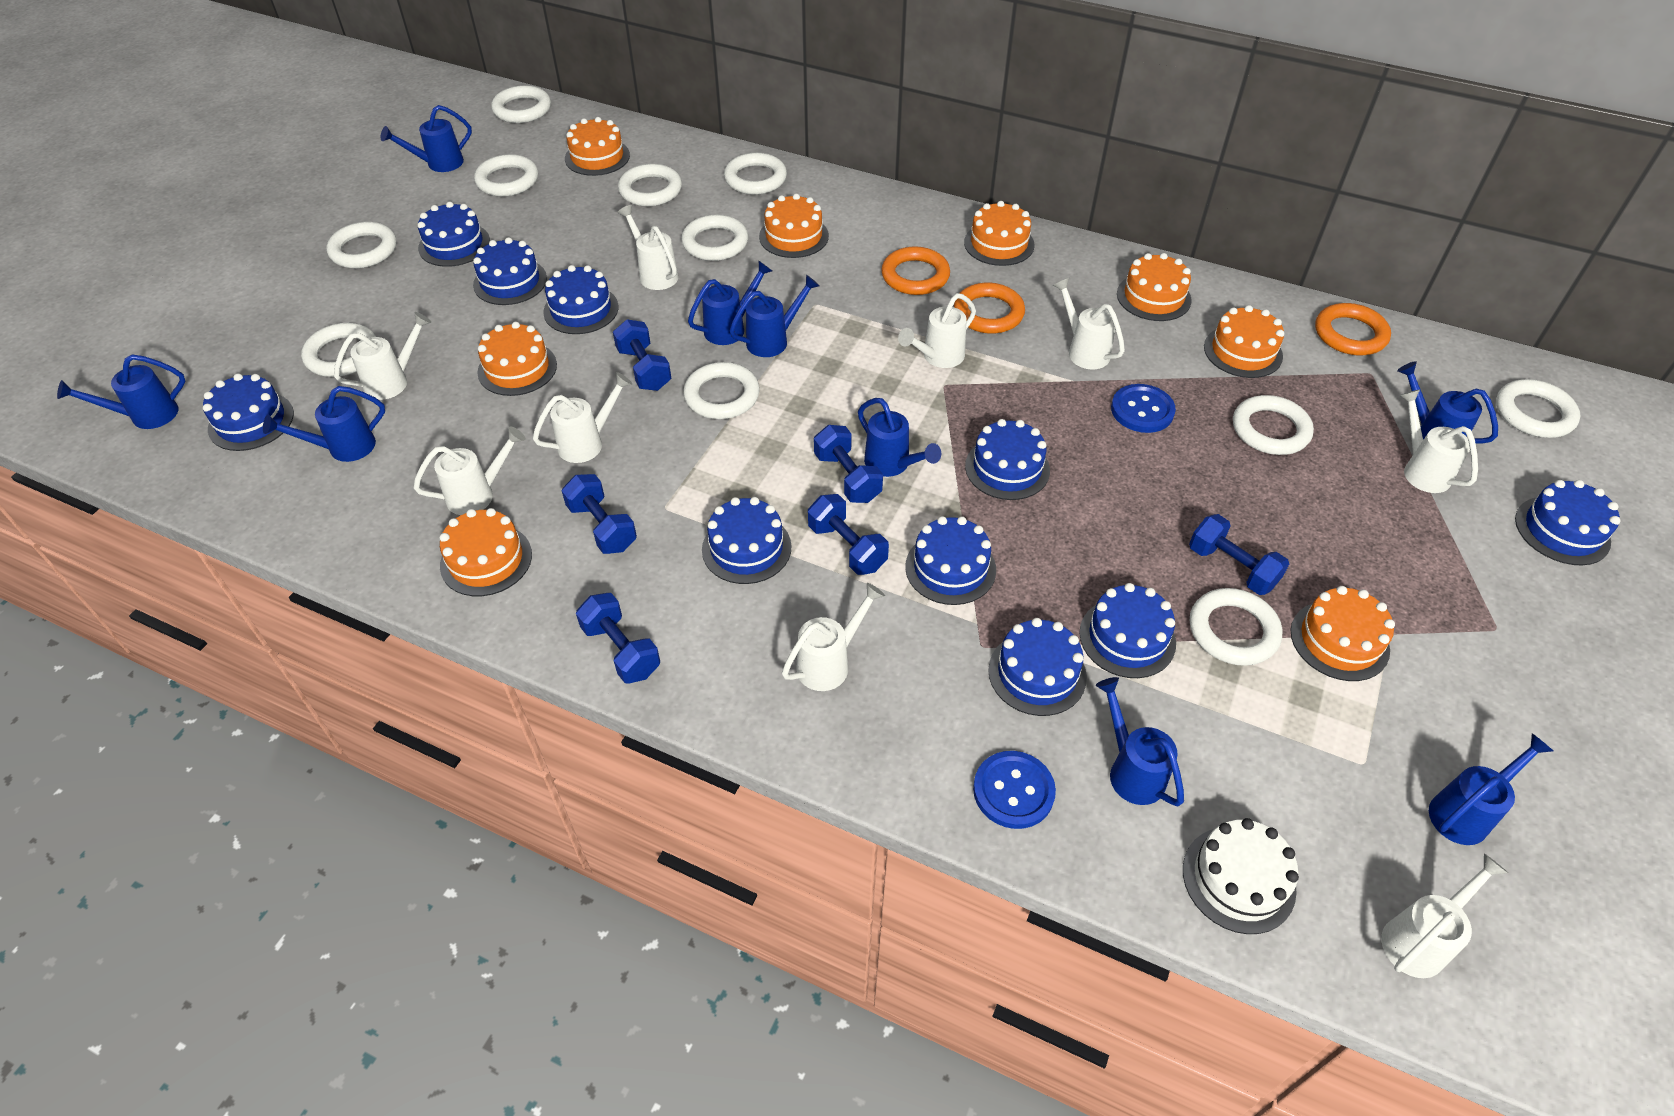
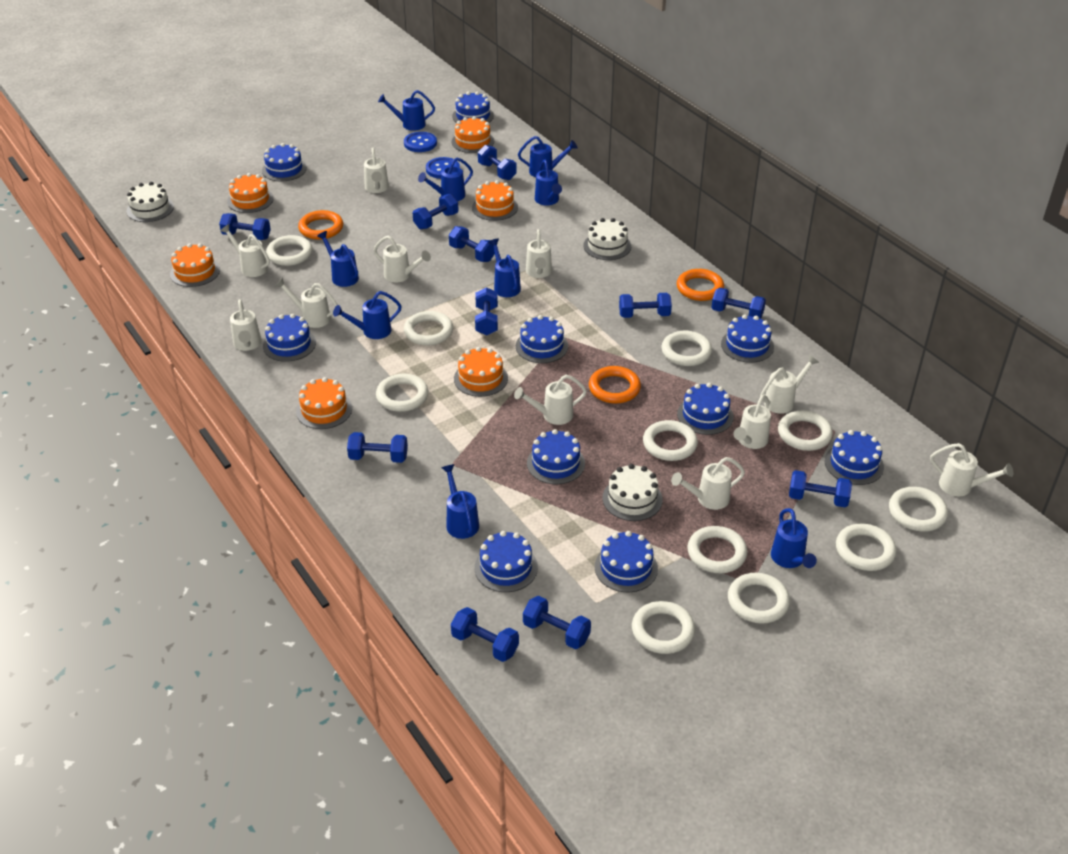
blue dumbbell: [561,474,637,554] [576,593,660,683] [613,319,671,391] [808,494,889,575] [814,425,883,503] [1189,514,1289,595] = 6 -> [219,213,271,240] [347,432,408,463] [413,194,459,229] [449,226,495,262] [451,607,519,662] [475,287,498,335] [478,145,517,180] [523,596,591,649] [619,293,672,318] [711,288,766,319] [789,470,852,507] = 11
orange cake: [439,508,532,596] [477,322,557,396] [565,117,630,176] [759,194,829,258] [964,201,1035,266] [1117,253,1192,321] [1204,305,1284,378] [1291,586,1395,681] = 8 -> [170,243,220,287] [227,173,274,213] [296,377,352,429] [452,116,494,153] [454,347,508,397] [472,180,518,221] = 6
white cake: [1183,818,1299,934] = 1 -> [127,182,174,222] [583,218,631,260] [602,464,663,521] = 3
white watering can: [334,312,431,400] [413,426,526,515] [533,372,632,463] [617,205,679,290] [782,583,885,691] [898,293,976,368] [1053,278,1125,369] [1381,853,1508,978] [1399,389,1478,493] = 9 -> [220,224,270,277] [230,299,262,351] [275,278,338,328] [364,148,389,193] [373,236,431,283] [514,375,587,425] [526,229,552,278] [671,457,745,510] [733,395,771,449] [760,355,819,414] [930,443,1013,496] = 11

